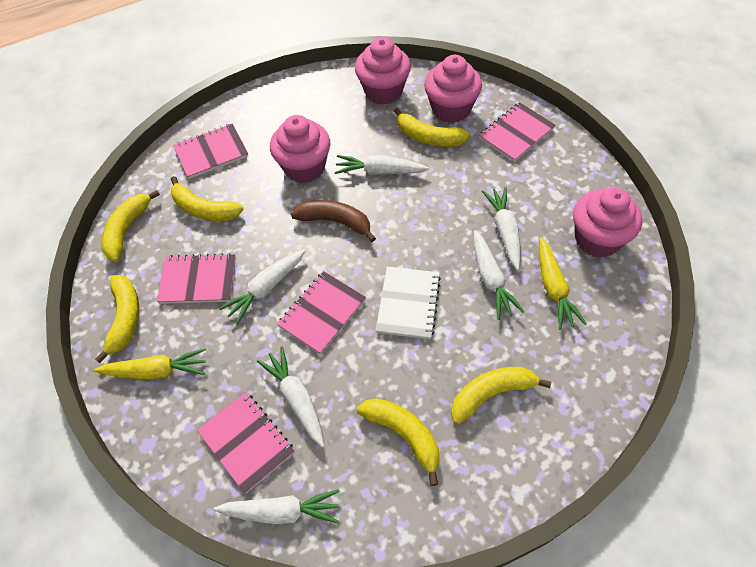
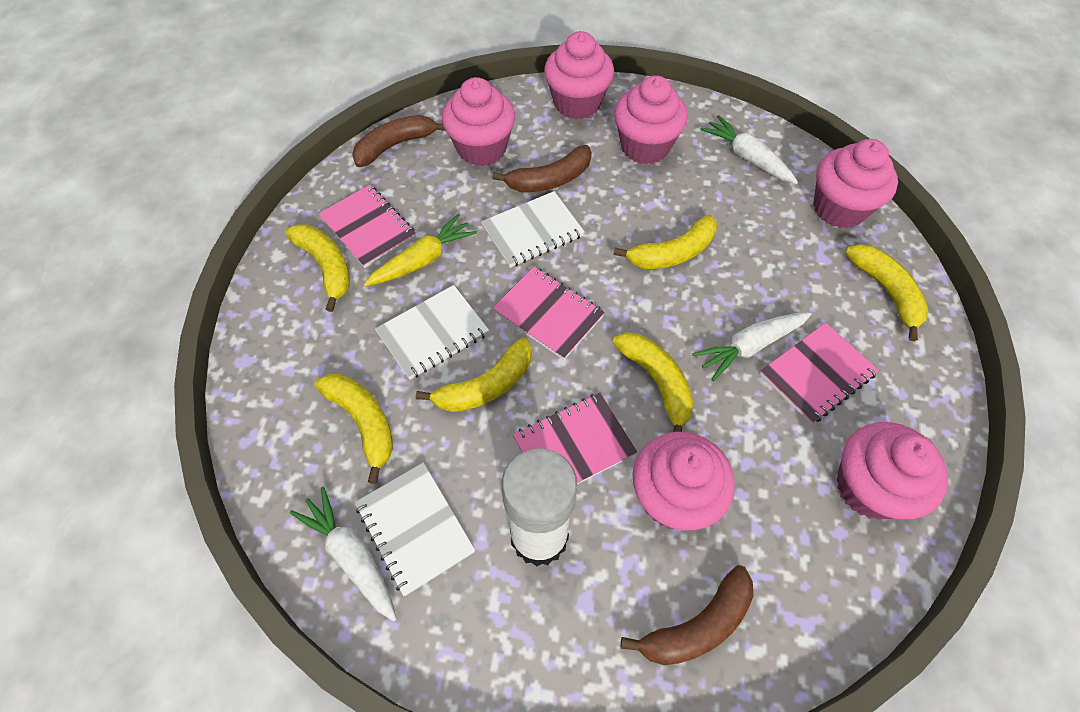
brown banana: [291,200,376,242] = 1 -> [352,115,446,167] [492,145,592,192] [621,565,753,665] = 3
pink cupcake: [270,115,330,183] [355,37,411,105] [424,55,482,123] [573,187,642,258] = 4 -> [442,77,515,166] [544,31,614,119] [614,75,688,164] [632,432,735,530] [813,139,898,228] [836,422,948,520] = 6
pink notebook: [157,253,236,304] [173,123,248,179] [197,392,295,494] [277,271,366,354] [479,102,556,162] = 5 -> [318,185,416,268] [492,267,605,360] [513,393,637,484] [760,323,879,424] = 4
white carrot: [213,489,340,524] [219,249,306,325] [257,346,324,447] [335,155,429,175] [473,230,524,320] [482,187,521,270] = 6 -> [290,487,397,621] [693,312,812,381] [700,115,798,184] = 3
white glue stick: none = 0 -> [501,448,577,567] = 1
white notebook: [376,266,441,339] = 1 -> [355,462,475,596] [375,285,489,380] [481,191,585,268] = 3
yellow carrot: [94,348,206,380] [539,237,587,330] = 2 -> [364,214,477,286] = 1

